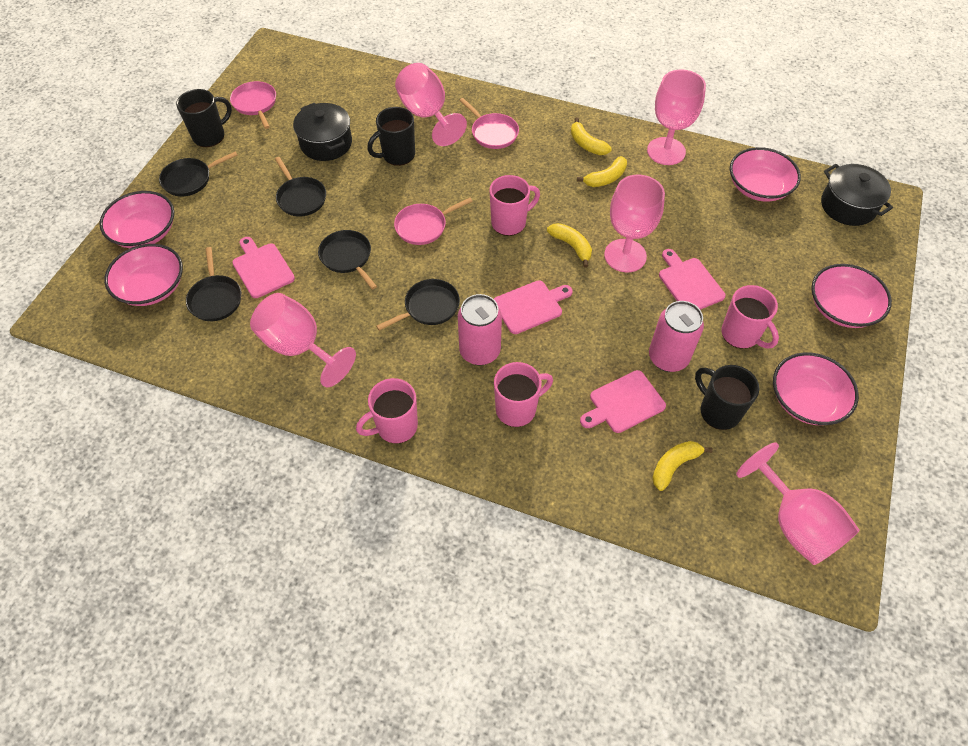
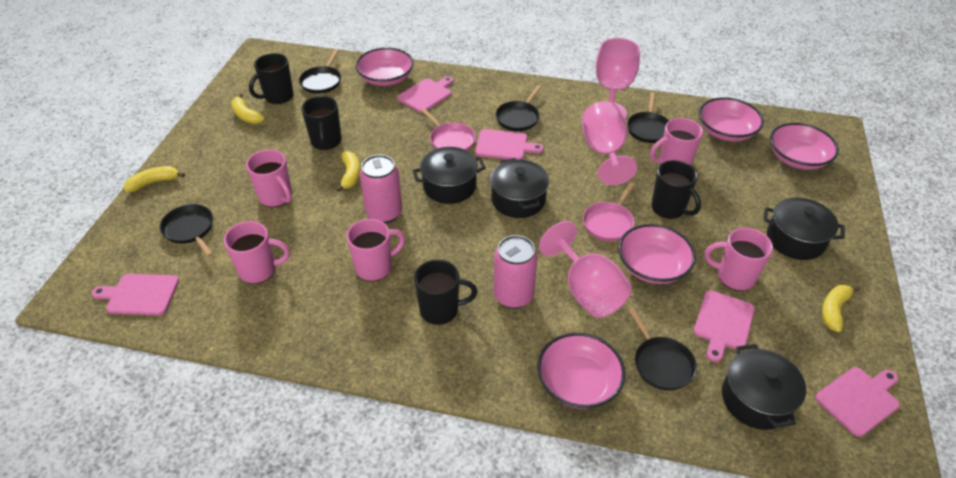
black mug: [176,89,232,147] [367,107,415,166] [695,365,759,430] = 3 -> [249,53,294,104] [301,96,342,150] [414,259,477,325] [651,160,701,219] = 4
black pot: [293,103,352,161] [821,164,893,226] = 2 -> [412,147,486,204] [490,158,549,218] [722,344,806,430] [763,197,845,260] = 4
pink cutting board: [232,237,295,298] [494,280,573,334] [580,370,666,433] [659,249,726,310] = 4 -> [91,274,179,315] [398,76,453,113] [475,129,544,160] [694,290,755,362] [815,367,900,437] = 5
pink goblet: [250,293,356,387] [395,63,467,146] [604,175,665,272] [647,69,706,165] [736,442,860,565] = 5 -> [539,221,632,318] [582,101,637,185] [596,38,640,119] = 3
pink mug: [356,378,418,444] [489,175,540,236] [494,362,553,427] [721,285,779,349] = 4 -> [224,221,290,284] [246,149,292,207] [346,219,405,281] [650,118,703,166] [705,228,773,291] = 5
pink pan: [230,81,276,129] [394,198,473,245] [459,98,519,149] = 3 -> [421,108,476,151] [583,182,635,241] = 2

